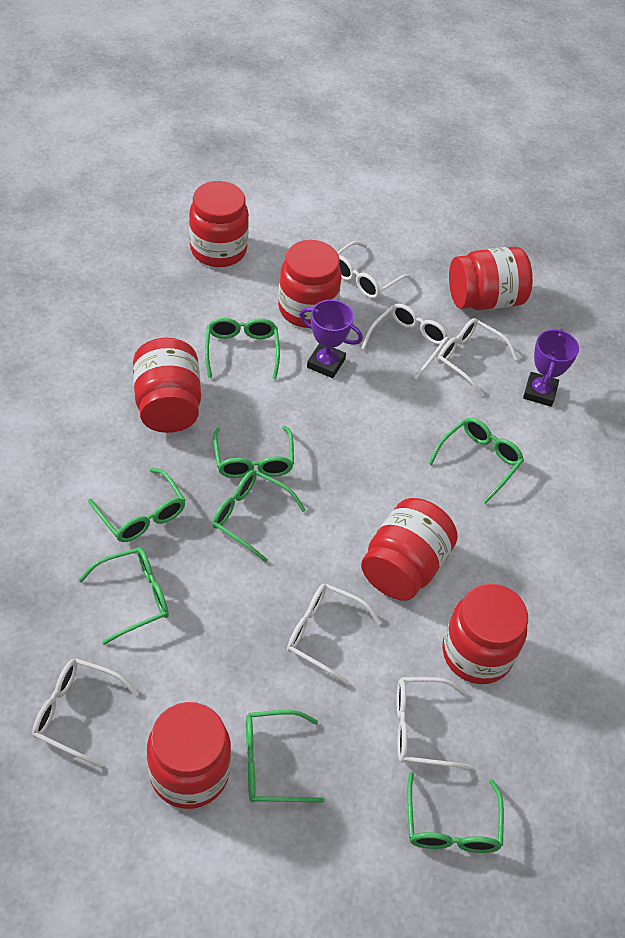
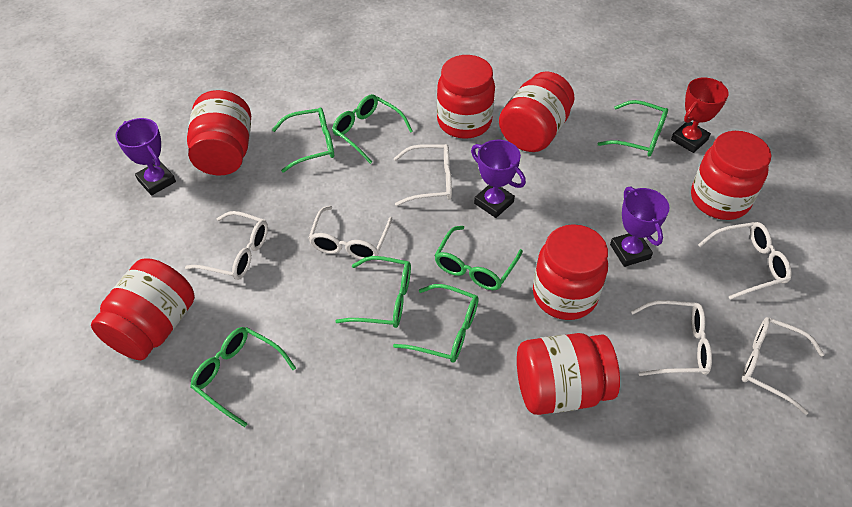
green glasses: [79,548,169,645] [88,468,186,542] [205,318,280,379] [212,470,306,563] [213,426,294,478] [246,710,325,803] [407,772,504,853] [428,418,524,504] = 8 -> [190,327,296,427] [272,108,334,173] [332,94,413,164] [335,256,411,328] [393,284,479,362] [434,226,523,290] [598,100,668,156] = 7
purple trophy: [299,300,363,378] [523,329,579,407] = 2 -> [115,118,176,195] [471,140,526,218] [610,187,669,267] = 3
red trophy: none = 0 -> [671,78,729,153] = 1

